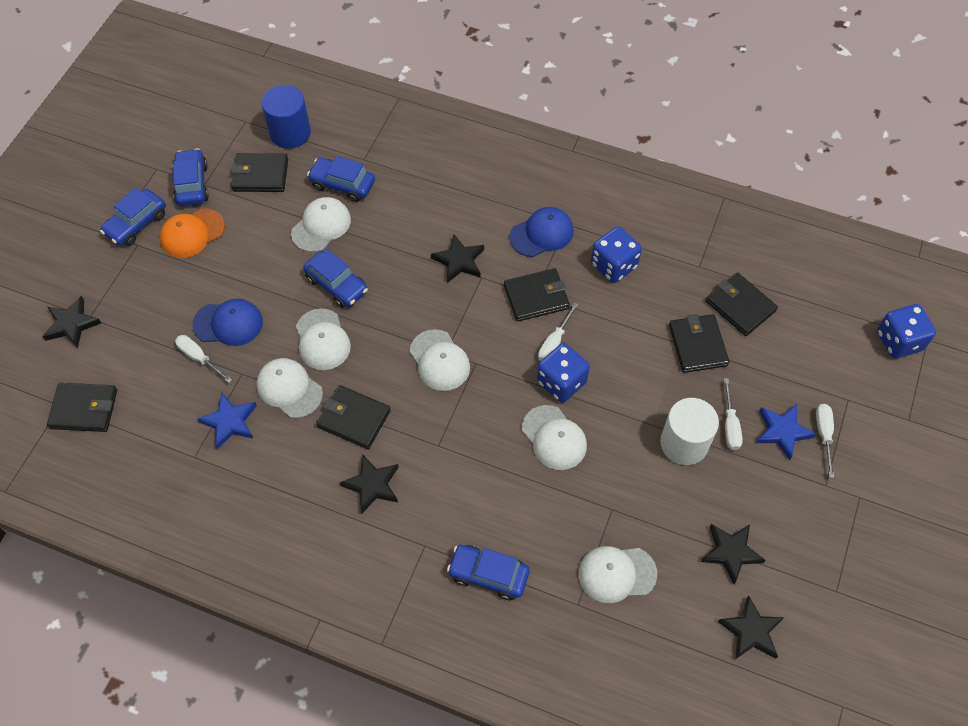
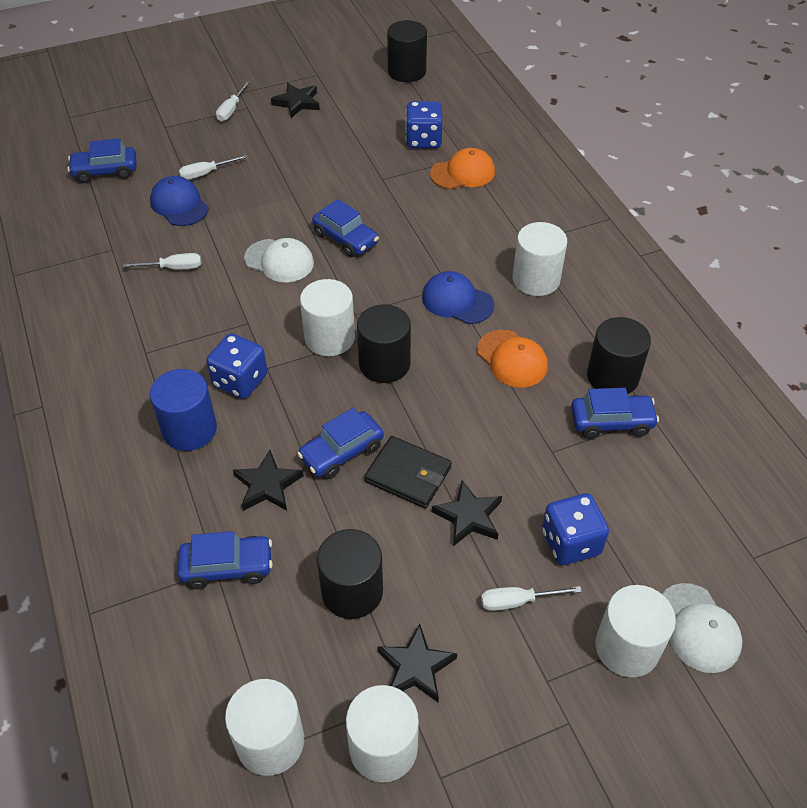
black cylinder: none = 0 -> [317,529,383,619] [357,305,411,383] [387,20,427,82] [587,317,651,394] = 4
black star: [42,296,101,349] [339,455,399,514] [431,234,484,283] [701,524,766,584] [718,595,785,660] = 5 -> [233,450,304,511] [271,83,320,118] [378,624,457,702] [432,480,502,546] = 4
black wallet: [47,383,117,432] [231,153,288,192] [316,385,391,449] [504,268,570,322] [669,314,729,373] [706,272,778,336] = 6 -> [364,436,452,508] = 1
blue star: [197,393,257,449] [756,404,816,460] = 2 -> none = 0
orange cap: [160,208,225,258] = 1 -> [430,148,495,189] [477,330,548,388] = 2
white cap: [257,358,323,418] [291,197,351,252] [296,309,351,370] [410,329,470,391] [522,405,587,470] [579,546,657,603] = 6 -> [244,238,314,282] [662,583,742,673] = 2
white cylinder: [660,398,719,465] = 1 -> [225,679,304,776] [300,279,355,356] [346,685,419,782] [513,222,567,296] [596,585,676,677] = 5

